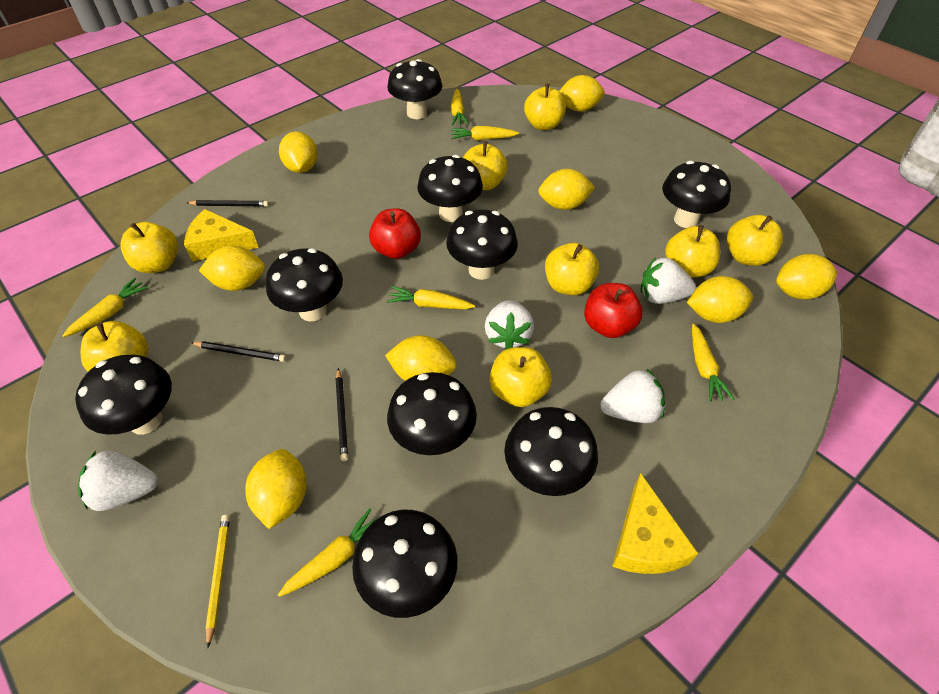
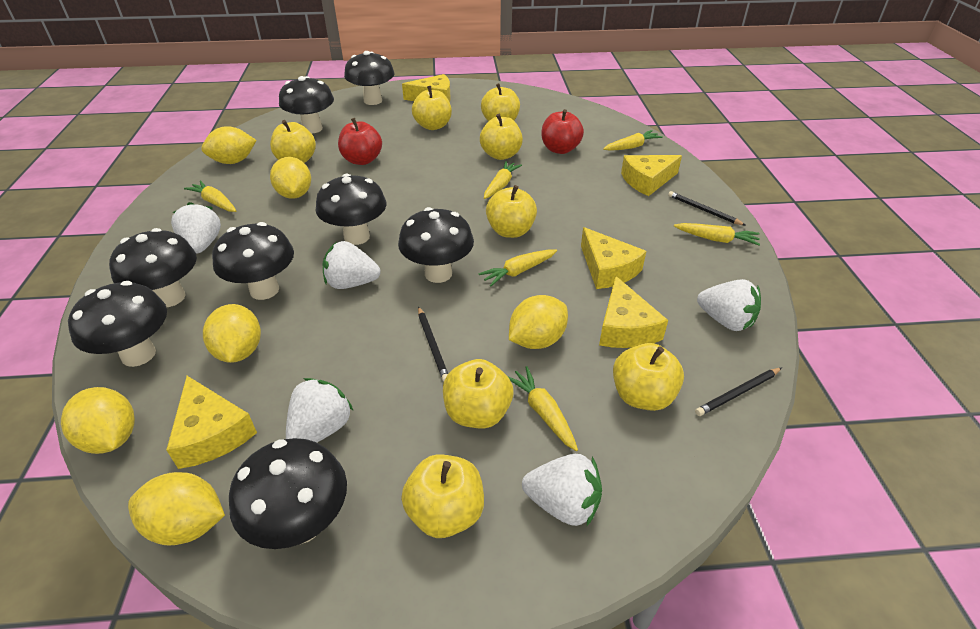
black mushroom: [75,355,172,435] [266,248,343,322] [352,510,458,618] [387,59,443,119] [387,372,477,455] [417,155,483,222] [446,209,518,280] [504,407,598,496] [662,161,731,228] = 9 -> [68,281,167,367] [109,228,197,307] [212,222,294,300] [229,438,347,549] [279,76,334,134] [316,174,386,245] [344,51,395,105] [398,207,474,283] = 8
white strawberry: [78,451,158,511] [485,300,534,349] [600,369,665,423] [640,257,696,304] = 4 -> [171,202,221,254] [286,378,354,442] [323,241,380,289] [522,454,602,526] [697,279,761,331] = 5
yellow cheese: [184,209,259,261] [612,473,698,574] = 2 -> [166,376,257,469] [402,74,451,102] [581,227,646,289] [599,276,668,348] [621,155,682,196] = 5
yellow lemon: [199,246,265,291] [245,449,307,529] [279,131,318,173] [385,335,457,381] [538,169,595,210] [559,75,605,112] [687,276,753,323] [776,254,837,300] = 8 -> [61,387,135,454] [128,472,225,546] [201,126,257,164] [203,304,261,363] [270,157,311,199] [509,295,568,349] = 6
yellow pencil: [205,515,230,648] = 1 -> none = 0

